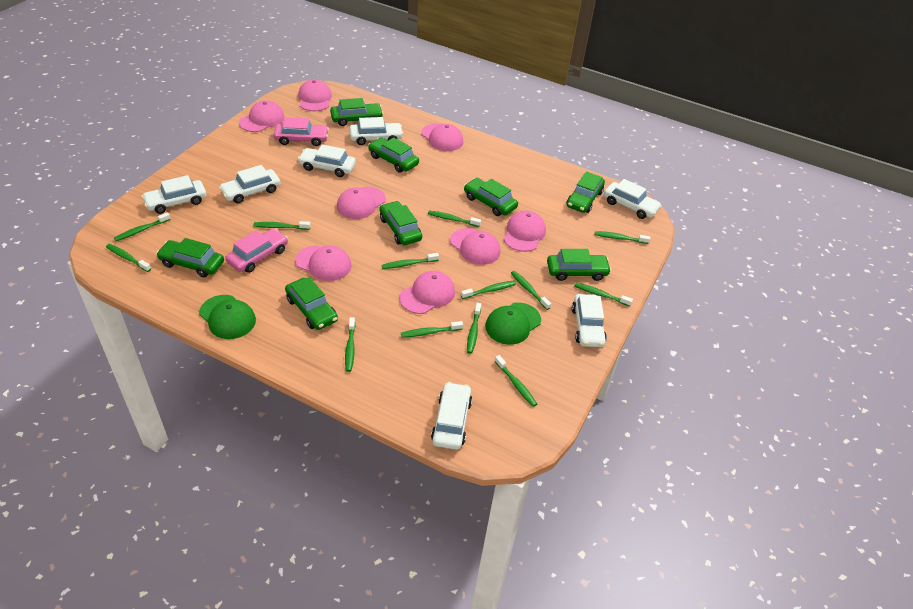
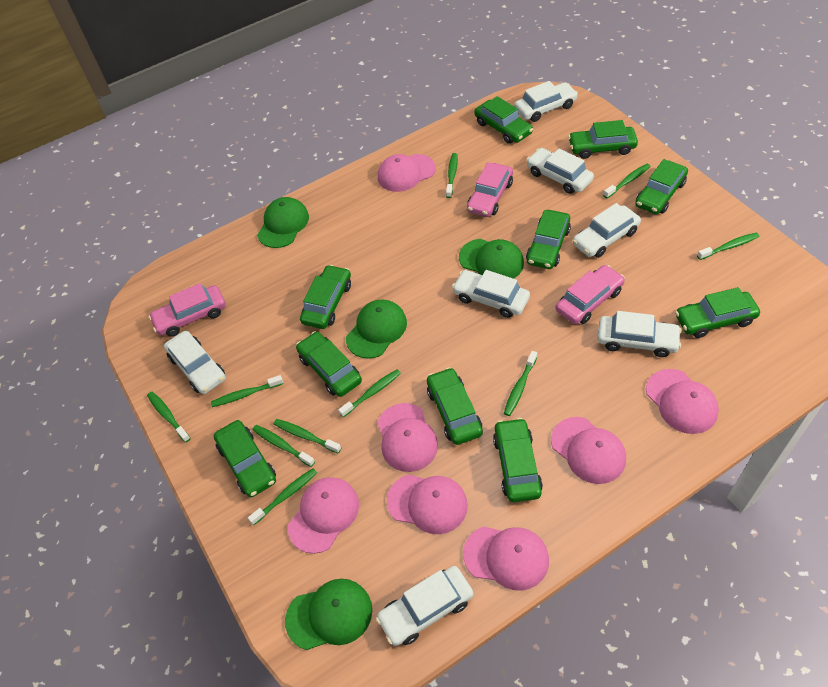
green cap: [199,295,256,339] [485,302,541,345] = 2 -> [257,197,309,248] [285,579,372,650] [346,299,407,359] [459,239,524,279] = 4
green car: [156,238,224,277] [285,277,338,330] [330,98,383,126] [368,137,419,173] [380,201,422,245] [464,178,518,216] [547,249,611,281] [566,171,605,213] = 8 -> [214,420,276,497] [296,332,362,397] [300,265,351,329] [427,367,483,445] [474,96,533,144] [493,418,543,502] [526,210,571,269] [568,120,638,159] [635,159,688,214] [675,287,760,338] = 10
green toothbrush: [106,244,151,272] [114,212,171,241] [254,221,311,230] [345,317,355,372] [382,253,439,269] [401,321,463,337] [428,211,481,227] [461,281,516,299] [467,303,481,354] [495,355,537,407] [511,271,551,310] [574,283,633,306] [594,231,650,244] = 13 -> [147,391,191,443] [211,375,283,407] [248,468,317,525] [252,425,315,467] [274,419,341,453] [338,369,401,417] [446,153,458,198] [504,351,537,416] [603,164,651,198] [697,233,759,260] = 10
pink cap: [239,100,285,132] [295,245,352,281] [298,79,332,111] [337,187,386,219] [399,271,455,314] [421,123,463,151] [450,228,500,265] [504,211,546,252] = 8 -> [288,477,359,554] [377,403,438,472] [378,154,436,192] [387,474,468,534] [463,526,549,591] [551,417,626,484] [646,369,719,434] = 7
pink car: [225,228,288,273] [274,117,329,146] = 2 -> [149,283,226,337] [467,162,513,217] [556,265,625,324] = 3

